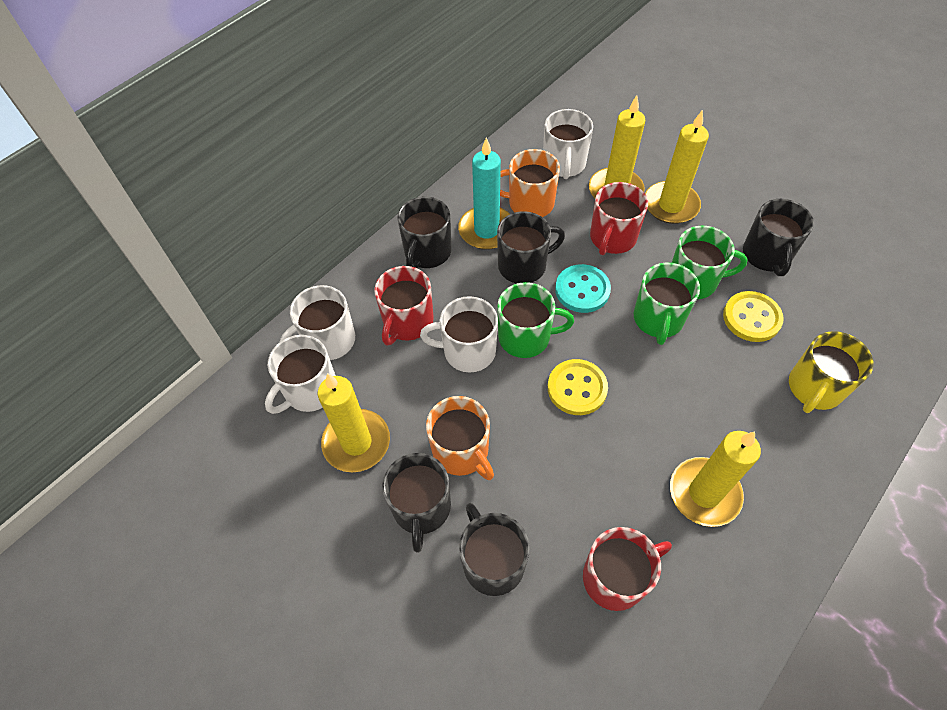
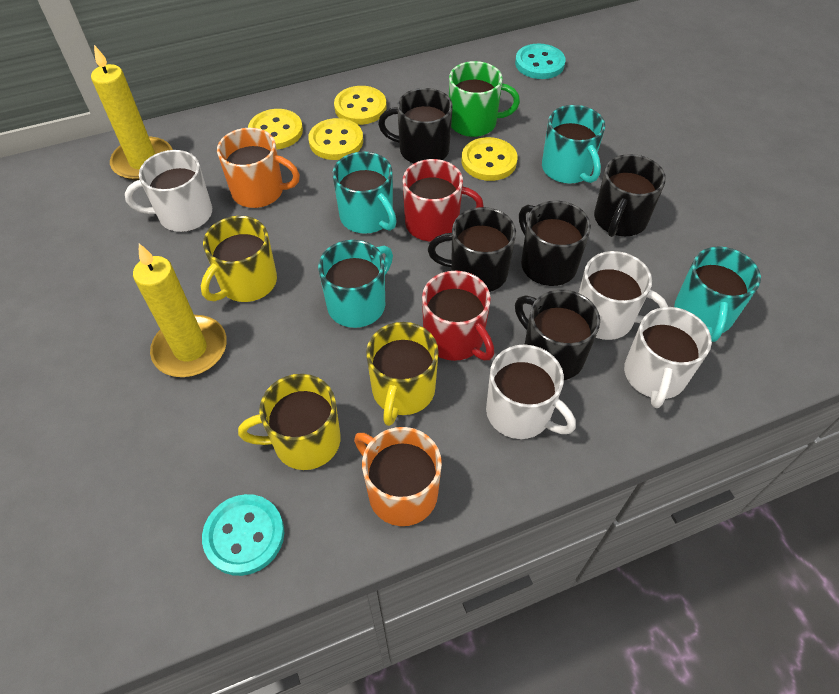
green mug: [497,282,574,358] [634,263,700,345] [672,225,747,299] = 3 -> [449,61,520,137] = 1
red mug: [374,266,434,345] [583,527,672,611] [590,182,648,255] = 3 -> [403,159,484,241] [422,271,494,361] = 2
turquoise button: [555,264,611,313] = 1 -> [202,494,284,576] [515,44,565,79] = 2
turquoise candle: [458,137,510,250] = 1 -> none = 0
turquoise mug: none = 0 -> [318,240,393,328] [333,152,397,234] [542,105,605,184] [674,247,761,342] = 4
yellow button: [548,359,608,415] [723,291,784,342] = 2 -> [248,109,303,149] [308,118,363,160] [334,86,387,125] [462,137,518,181] = 4
yellow candle: [318,373,390,472] [589,95,645,198] [645,110,709,224] [670,431,761,527] = 4 -> [91,45,173,181] [133,244,227,377] = 2
yellow mug: [789,331,874,413] = 1 -> [201,216,277,302] [238,374,341,470] [366,322,439,426] = 3

